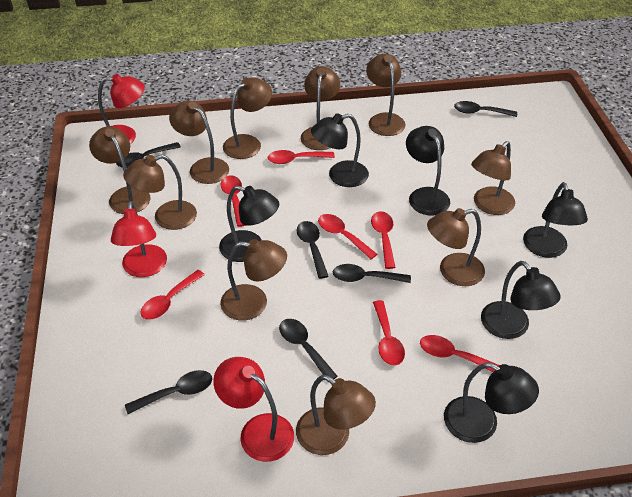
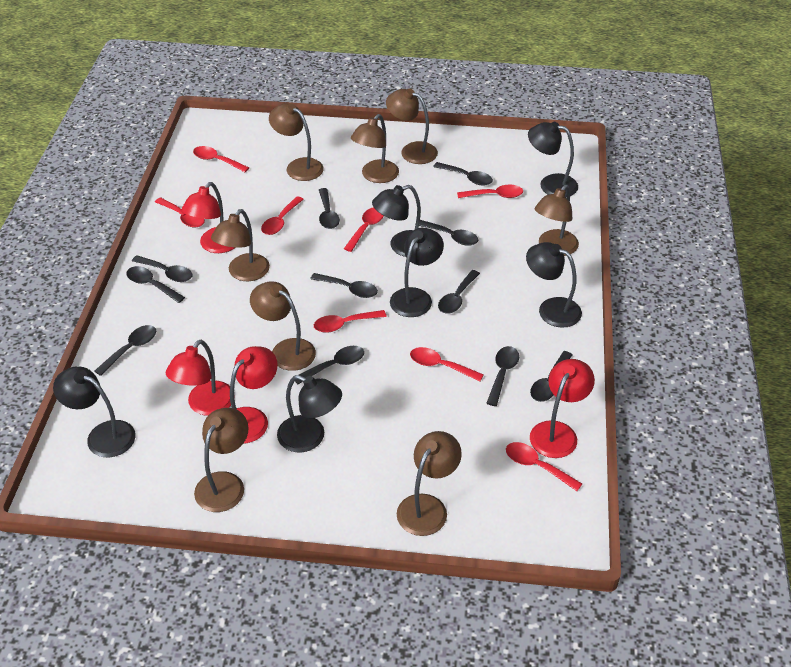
black spoon: [116,142,181,168] [125,370,212,414] [279,319,338,379] [297,221,329,279] [333,264,411,283] [454,101,517,117] = 6 -> [95,325,156,376] [126,266,185,303] [132,255,192,282] [295,346,364,385] [310,273,378,298] [319,188,340,229] [415,220,478,246] [433,162,493,186] [438,270,480,314] [486,346,519,406] [530,351,573,402] = 11
brown lamp: [89,126,151,214] [123,154,197,230] [169,101,229,184] [220,239,287,321] [223,78,272,159] [296,375,376,455] [301,66,340,150] [366,54,405,136] [427,208,485,286] [471,141,515,215] = 10 -> [194,408,249,512] [211,209,270,281] [250,281,316,371] [269,103,324,181] [351,114,399,183] [386,88,438,164] [397,431,462,536] [534,185,579,256] = 8
red lamp: [98,74,145,144] [111,201,167,277] [213,357,294,462] = 3 -> [166,340,235,416] [182,182,235,253] [230,346,278,443] [530,359,595,458] = 4
red spoon: [140,270,205,320] [221,175,246,227] [268,150,335,164] [318,214,377,259] [371,211,396,269] [373,300,405,365] [420,335,500,372] = 7 -> [155,197,205,228] [193,146,249,172] [261,196,304,235] [314,310,387,333] [344,207,384,252] [410,347,484,382] [457,185,523,198] [506,442,582,491] = 8

